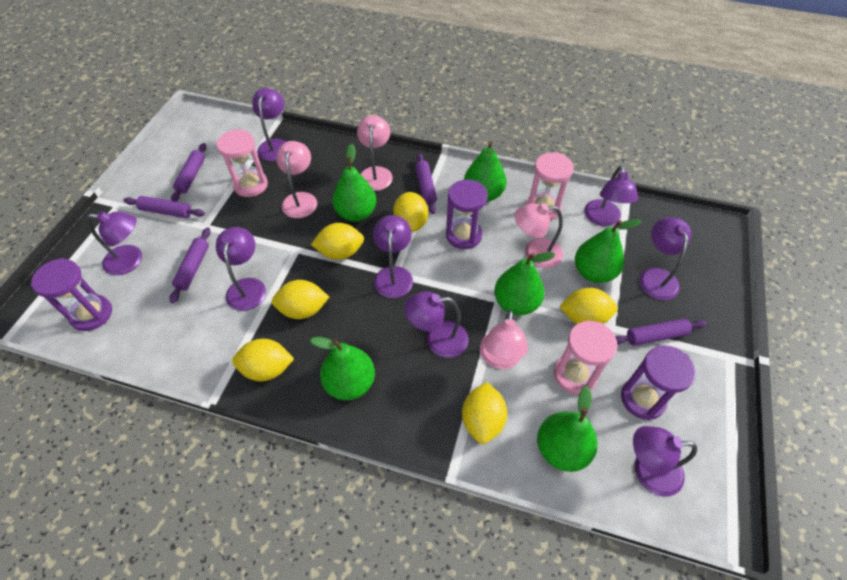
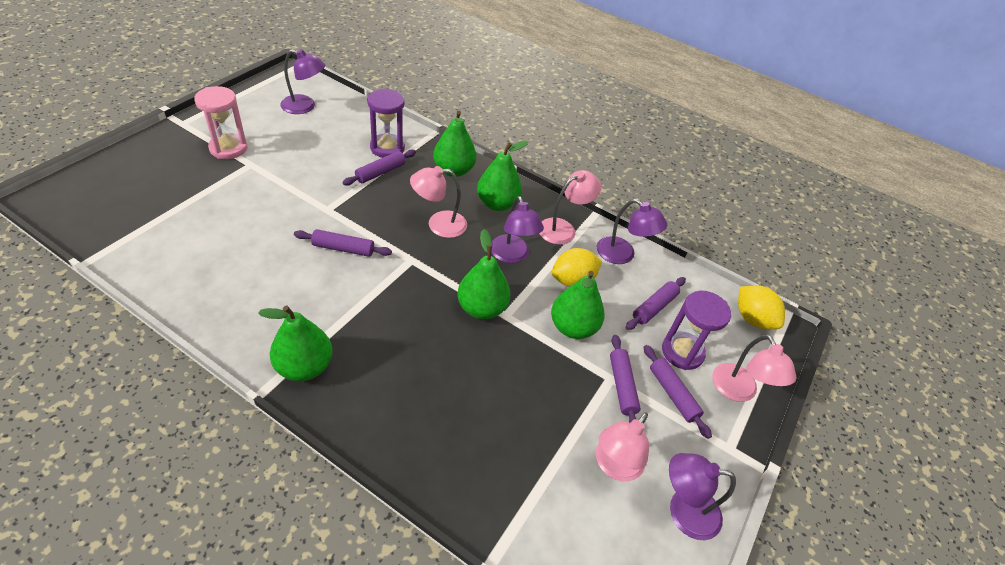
green pear: [310,337,375,400] [332,144,377,222] [464,141,507,202] [494,252,555,315] [537,386,598,472] [575,219,642,283] = 6 -> [258,305,333,381] [433,111,476,177] [457,229,511,319] [477,141,528,211] [551,271,605,339] = 5
pink hourglass: [216,130,268,197] [526,152,574,220] [554,321,618,395] = 3 -> [194,86,247,159] = 1
purple hourglass: [31,258,112,331] [446,180,488,249] [621,346,696,420] = 3 -> [367,88,405,158] [662,291,731,370] = 2
purple lamp: [87,211,142,275] [216,227,266,311] [252,88,286,161] [373,215,413,298] [405,292,469,358] [585,166,638,226] [633,426,697,497] [639,217,691,300] = 8 -> [280,49,325,114] [491,196,544,263] [597,199,667,264] [669,453,736,540] = 4
yellow lemon: [232,339,294,381] [272,280,329,319] [311,223,364,260] [393,192,428,232] [462,382,507,444] [559,288,618,324] = 6 -> [552,248,602,287] [738,286,785,329] = 2

